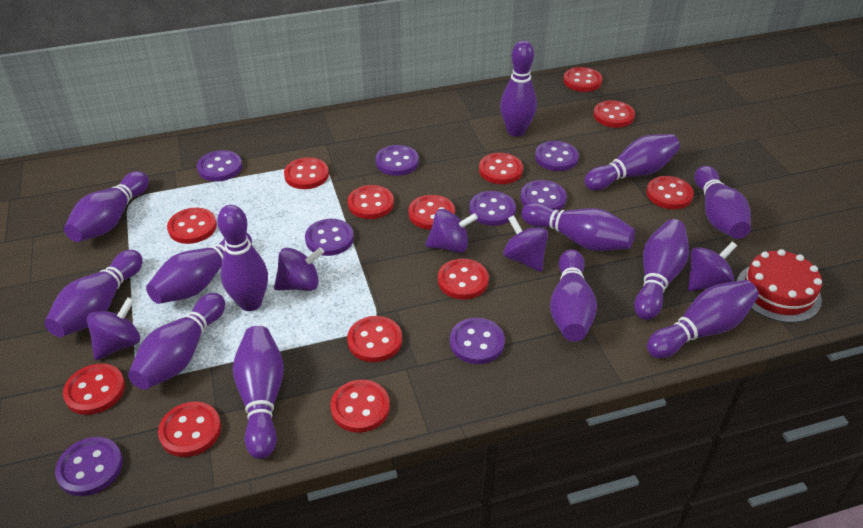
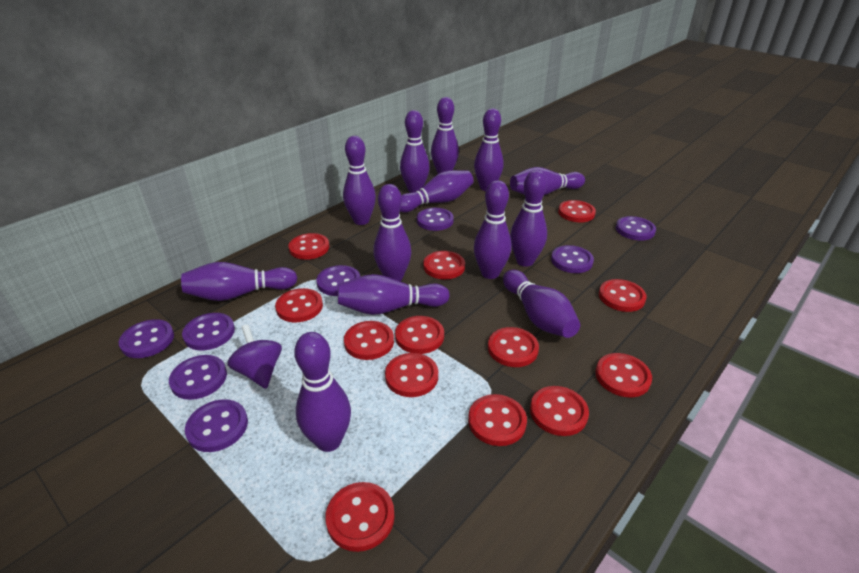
purple spinning top: [86,297,140,360] [274,247,324,291] [425,209,478,253] [503,215,548,272] [688,242,737,291] = 5 -> [227,324,282,389] = 1
red cake: [737,249,822,323] = 1 -> none = 0

